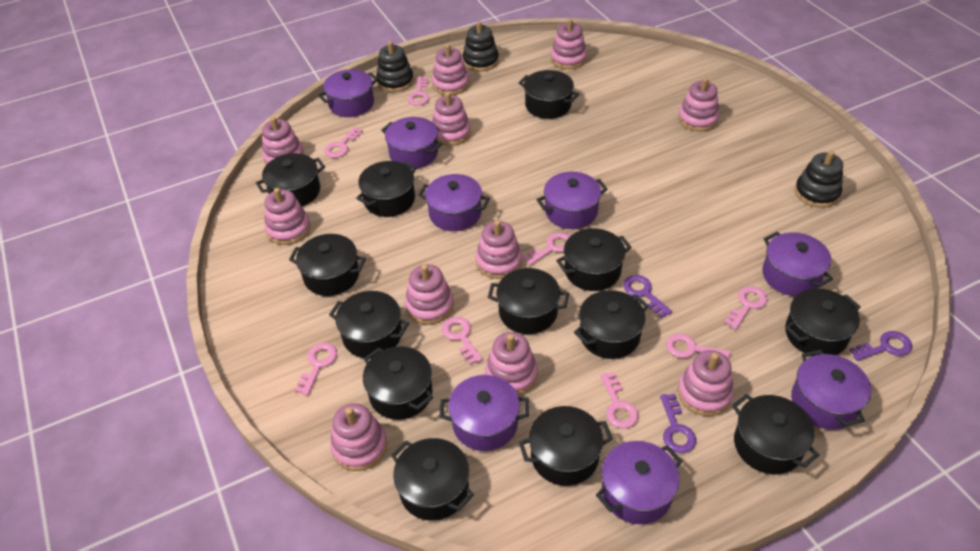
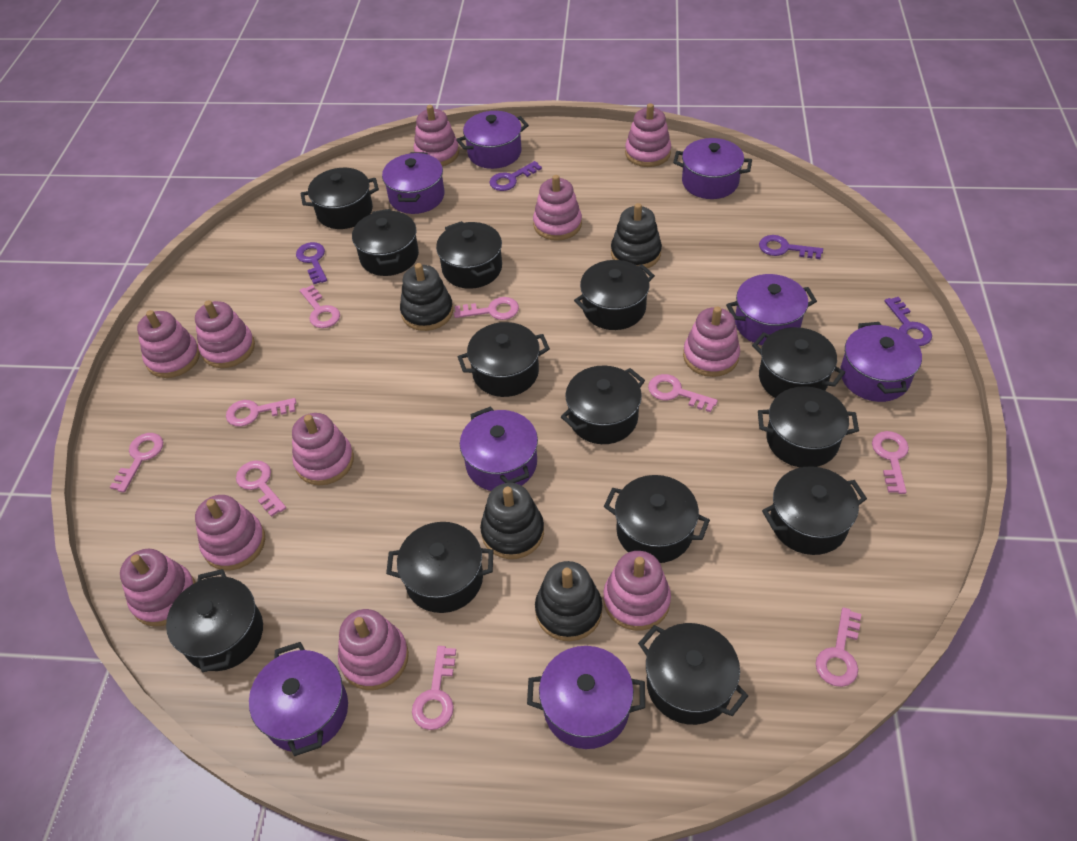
black stacking toy: [376,41,414,92] [463,21,499,71] [795,150,843,208] = 3 -> [400,263,453,331] [480,483,544,559] [535,561,602,641] [611,203,662,268] = 4
pink key: [295,343,337,395] [324,127,363,158] [408,77,430,106] [442,317,483,365] [523,232,570,266] [600,372,639,429] [666,333,731,359] [724,286,768,329] = 8 -> [110,433,163,492] [226,398,296,427] [236,460,286,517] [300,285,340,328] [412,646,456,730] [454,297,519,320] [648,374,718,412] [816,607,861,687] [872,431,909,494] = 9
purple key: [623,275,672,318] [660,394,696,453] [850,331,912,361] = 3 -> [296,242,327,284] [489,161,542,191] [759,235,823,259] [884,297,932,346] = 4

